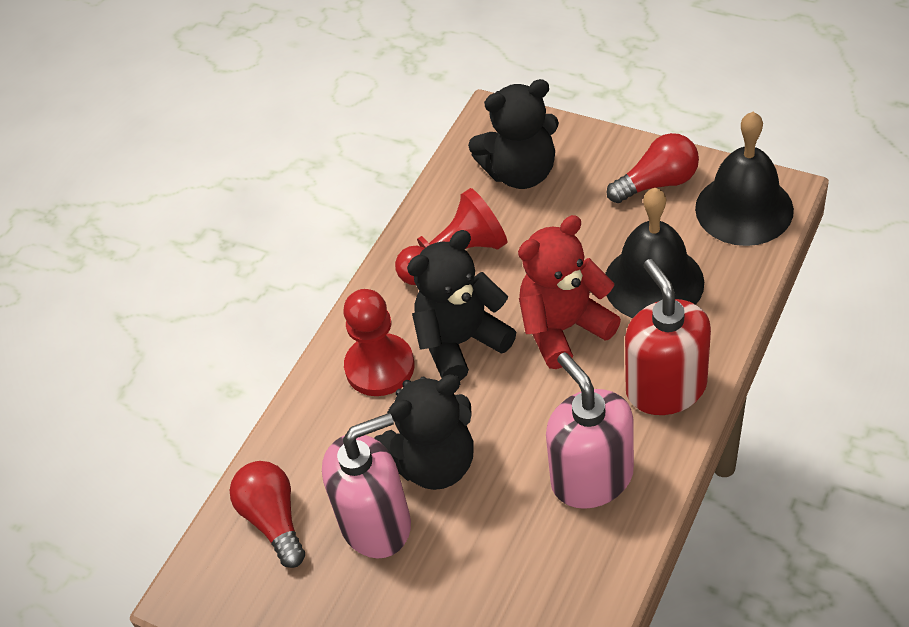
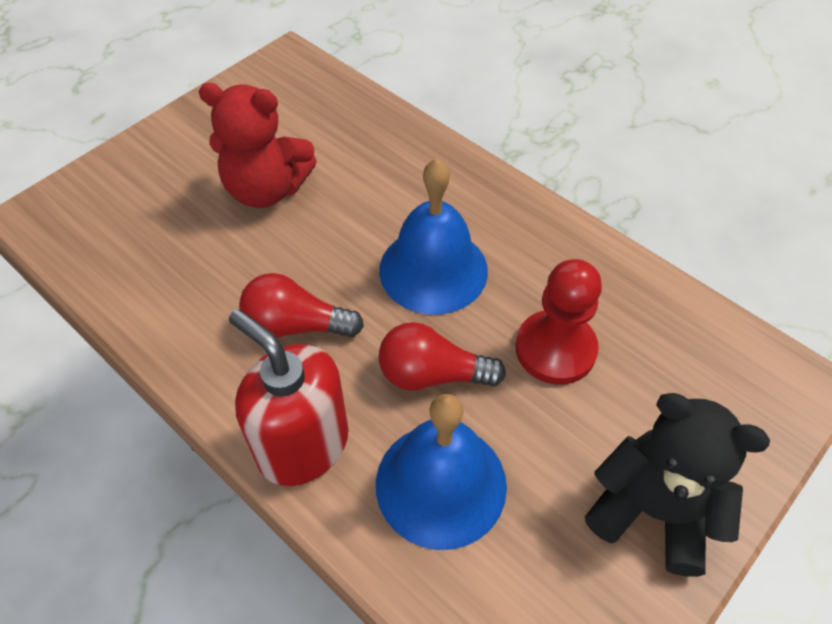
black bell: [605,188,704,318] [695,112,794,246] = 2 -> none = 0
black teddy bear: [374,375,474,490] [407,230,516,381] [468,79,559,189] = 3 -> [585,393,770,577] = 1
blue bell: none = 0 -> [376,394,507,550] [379,159,488,315] = 2
pink soap dispenser: [322,413,411,558] [546,352,634,509] = 2 -> none = 0
red pawn: [343,289,415,396] [395,188,508,285] = 2 -> [516,259,602,385] = 1

